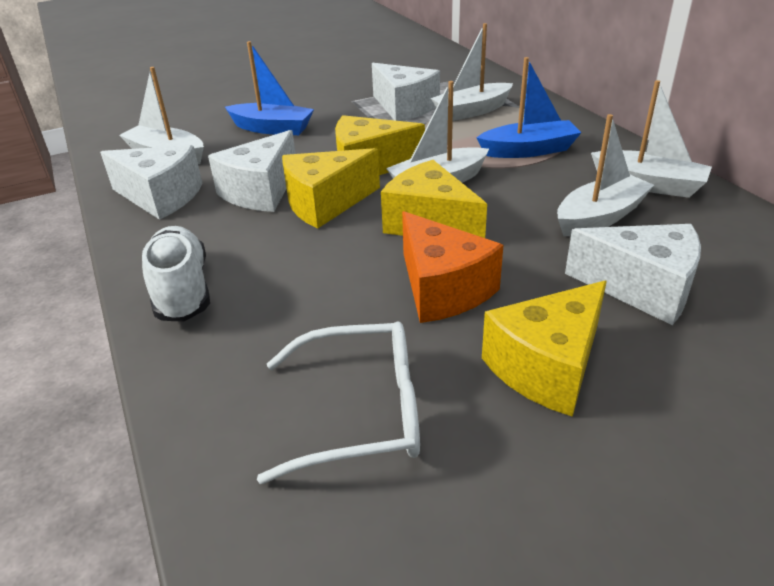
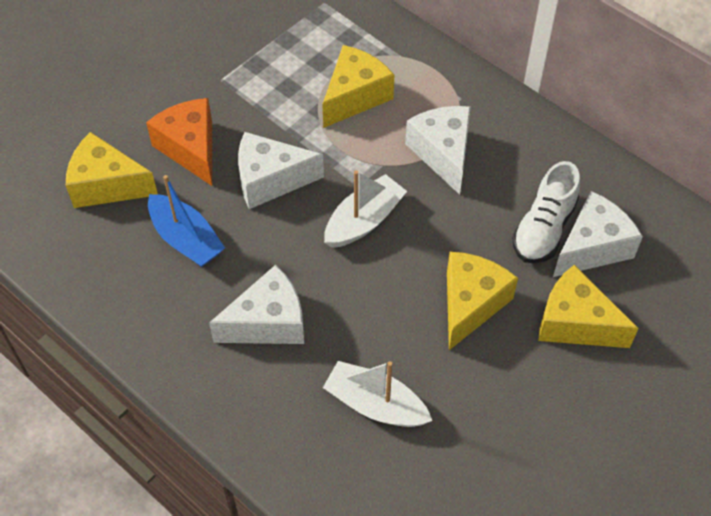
blue boat: [225,41,314,135] [476,57,582,158] = 2 -> [148,175,225,267] = 1
white boat: [119,67,204,164] [386,81,489,183] [431,23,513,121] [557,114,654,236] [591,80,712,198] = 5 -> [323,361,432,427] [324,170,407,248] = 2
white glasses: [257,321,420,484] = 1 -> none = 0

